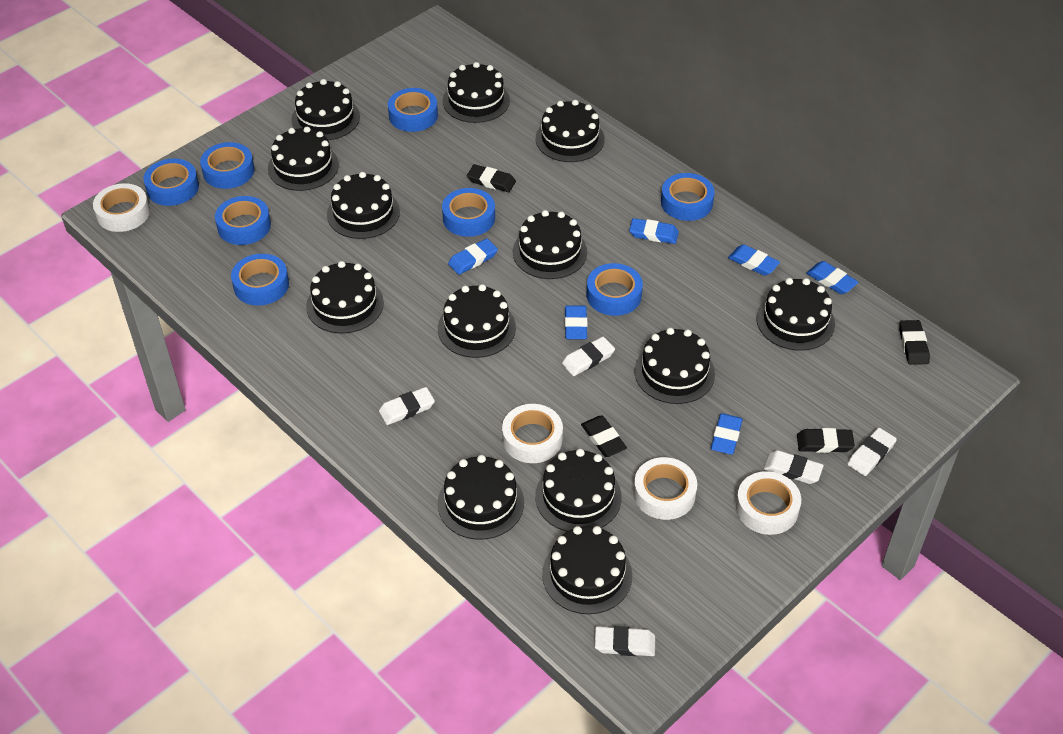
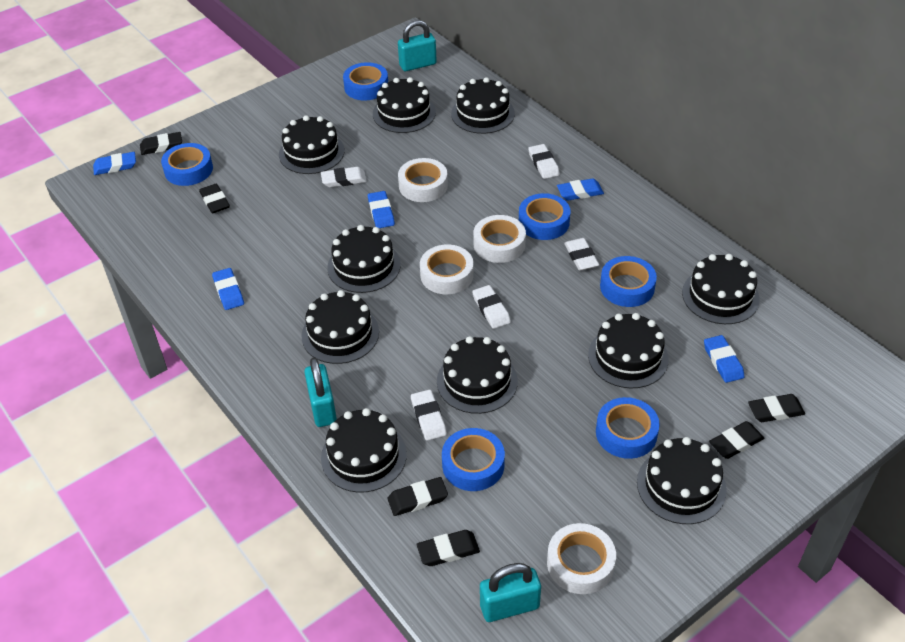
black cake: [268,127,339,191] [291,79,360,140] [306,261,384,334] [327,172,400,239] [438,284,516,358] [438,455,524,540] [443,62,510,123] [513,210,587,279] [535,449,622,531] [536,100,605,162] [542,526,632,614] [635,328,715,404] [756,278,835,351] = 13 -> [279,115,345,174] [301,290,379,364] [321,408,407,493] [327,225,401,293] [373,77,436,133] [437,336,518,414] [451,77,515,134] [588,313,669,388] [637,437,727,524] [682,254,760,324] = 10
black eraser: [467,164,516,192] [581,416,627,457] [797,428,855,453] [899,320,930,365] = 4 -> [140,132,182,155] [199,184,230,213] [388,477,448,516] [416,530,480,566] [709,421,765,459] [748,394,805,422] = 6
blue eraser: [448,238,498,275] [565,305,588,340] [629,218,679,244] [711,413,743,455] [728,244,780,276] [806,261,858,294] = 6 -> [93,152,136,175] [212,268,244,310] [368,191,395,228] [557,178,604,201] [704,335,744,383] = 5
blue tape: [143,158,199,206] [200,142,254,189] [215,196,271,245] [231,254,289,305] [388,88,438,132] [442,188,495,237] [587,263,643,316] [661,173,714,221] = 8 -> [161,143,213,186] [343,62,388,100] [442,428,505,491] [519,193,570,240] [596,397,660,459] [600,256,657,307] = 6
turquoise padlock: none = 0 -> [304,357,337,427] [398,20,437,71] [480,563,541,622] = 3

